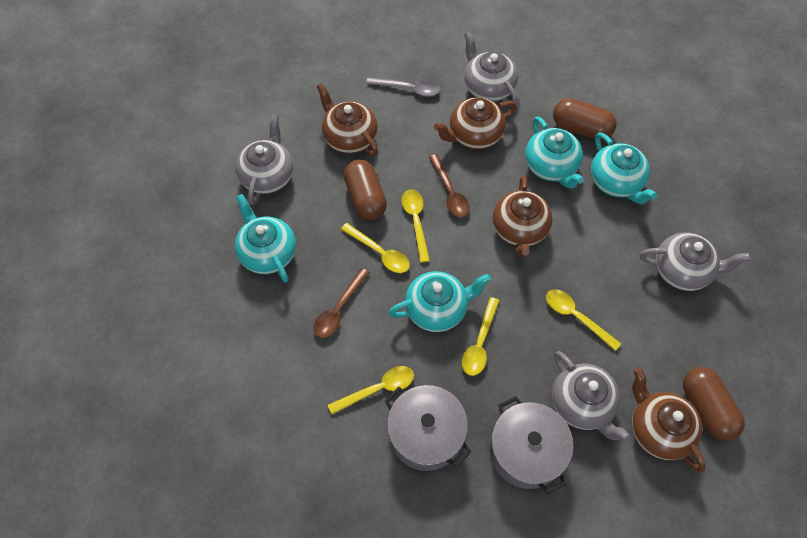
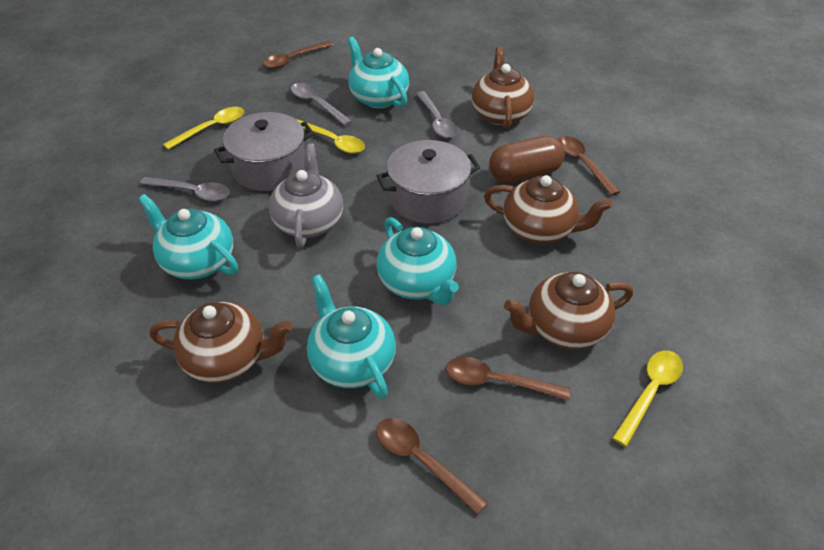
brown capsule: [344,160,387,220] [553,98,617,140] [683,367,745,441] = 3 -> [489,136,565,183] = 1
brown spoon: [314,268,369,338] [429,154,470,217] = 2 -> [263,41,333,69] [376,418,488,515] [446,357,570,401] [558,136,620,196] = 4
grey spoon: [366,77,440,96] = 1 -> [140,177,230,201] [291,83,352,126] [416,91,457,138] = 3
grey teapot: [235,114,294,205] [464,32,518,104] [552,351,631,442] [640,232,751,291] = 4 -> [269,143,343,248] = 1
yellow spoon: [328,366,414,414] [341,223,410,273] [401,189,430,263] [462,297,499,376] [546,289,621,351] = 5 -> [163,107,244,150] [296,119,365,153] [612,351,683,447] = 3

